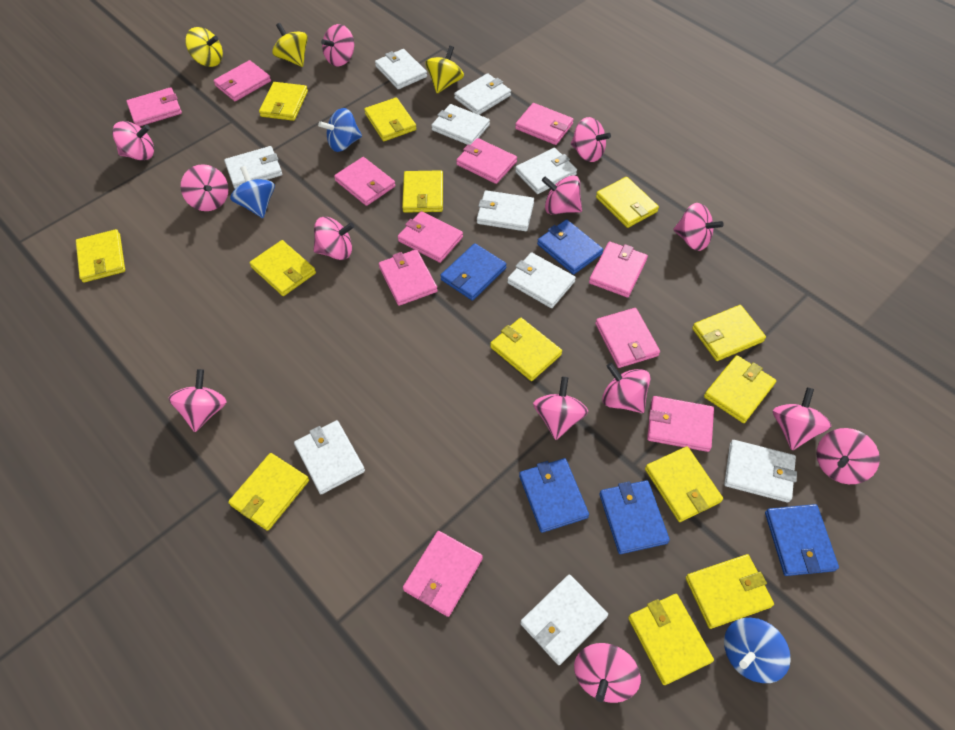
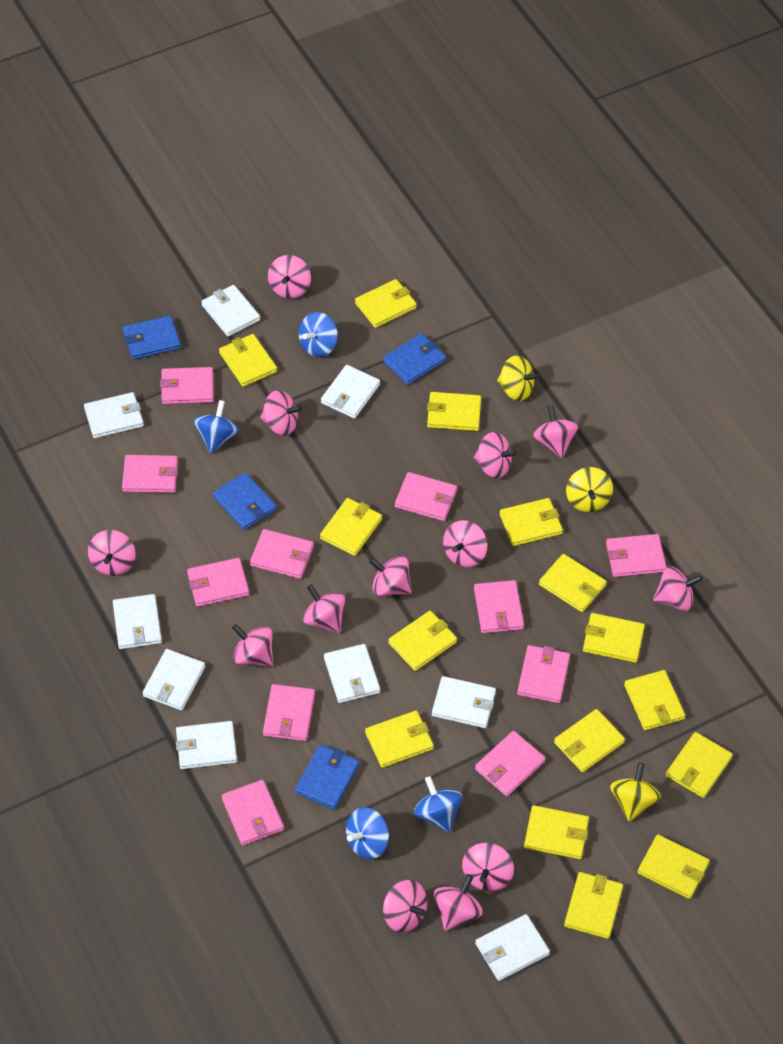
blue spinning top: [230,166,275,218] [318,108,362,152] [724,618,791,683] = 3 -> [194,400,239,453] [299,312,338,357] [346,807,389,859] [414,776,462,832] = 4
blue wallet: [440,243,506,301] [519,458,589,533] [537,220,603,274] [599,480,670,554] [765,504,839,576] = 5 -> [123,316,181,360] [213,473,277,530] [295,744,359,810] [383,333,446,385] = 4
white wallet: [224,146,282,189] [294,420,365,494] [375,49,427,89] [431,104,490,145] [454,73,511,115] [477,190,534,231] [507,252,576,308] [515,148,577,194] [520,575,608,665] [724,440,797,503] = 10 -> [84,392,144,438] [113,594,162,649] [142,649,205,710] [176,721,237,769] [202,285,260,337] [321,365,380,419] [324,644,380,703] [432,676,496,728] [475,914,550,981] = 9
yellow wallet: [76,229,125,283] [228,453,309,531] [249,240,316,296] [259,82,308,121] [364,97,416,141] [402,170,443,213] [490,318,562,381] [596,177,659,228] [628,594,714,685] [645,446,723,522] [685,554,774,629] [692,305,766,361] [704,355,776,423] = 13 -> [219,334,277,387] [320,498,382,556] [355,279,417,328] [365,711,434,768] [388,611,457,671] [427,392,481,431] [500,498,563,546] [524,805,589,859] [539,554,607,612] [554,709,625,772] [564,872,623,939] [583,613,645,663] [624,670,685,730] [637,834,710,899] [666,732,733,798] = 15

